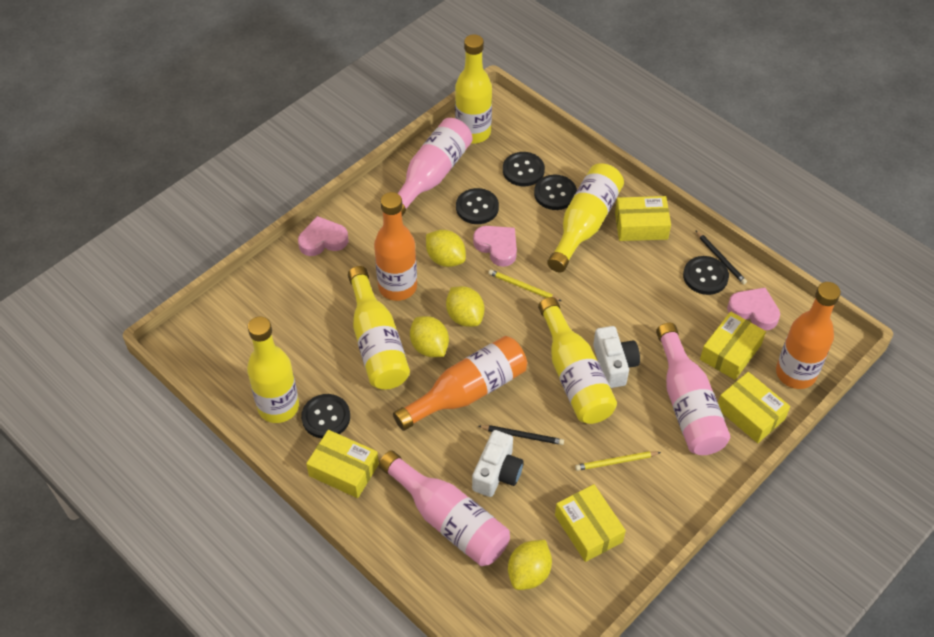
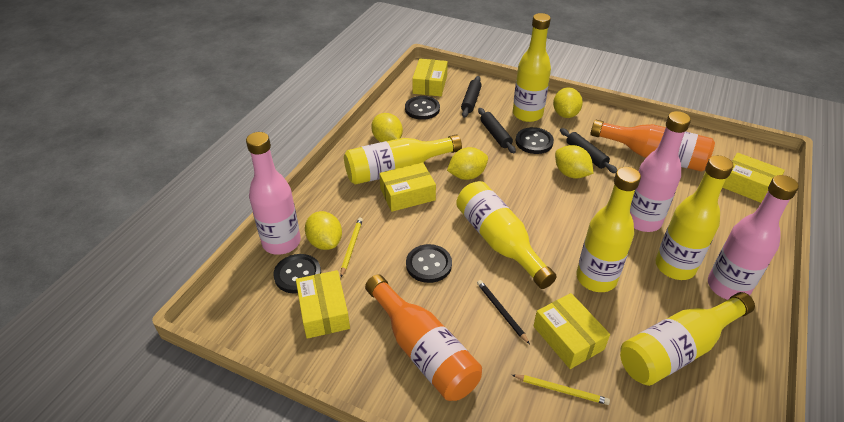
black button: [301,394,350,438] [456,188,499,224] [503,152,545,186] [534,175,577,210] [683,256,729,295] = 5 -> [273,254,321,294] [405,96,440,120] [406,244,452,283] [516,127,554,154] = 4
black pencil: [478,425,564,445] [695,230,747,284] = 2 -> [477,280,530,344] = 1
black rolling pin: none = 0 -> [461,76,482,118] [478,108,516,153] [560,128,617,173] = 3
orange bottle: [374,192,417,301] [393,336,527,431] [776,282,841,389] = 3 -> [365,274,482,401] [591,120,715,172] = 2
pink heart: [298,216,348,256] [473,226,517,267] [727,287,780,330] = 3 -> none = 0
white camera: [472,430,524,497] [593,326,640,388] = 2 -> none = 0
yellow bottle: [247,317,299,423] [348,266,410,390] [455,34,492,143] [538,297,617,424] [547,163,624,272] = 5 -> [344,135,462,185] [456,181,557,289] [513,13,551,122] [576,167,641,292] [620,292,755,386] [655,155,734,280] = 6
yellow lemon: [410,316,449,357] [426,230,466,267] [446,286,484,327] [508,540,552,590] = 4 -> [305,211,342,250] [371,113,403,142] [447,147,488,180] [553,87,583,118] [555,145,593,179] = 5

